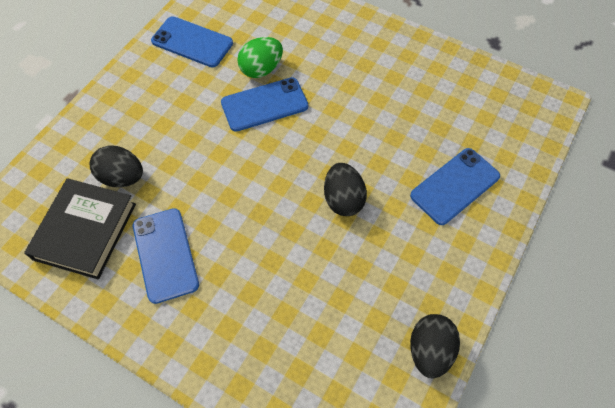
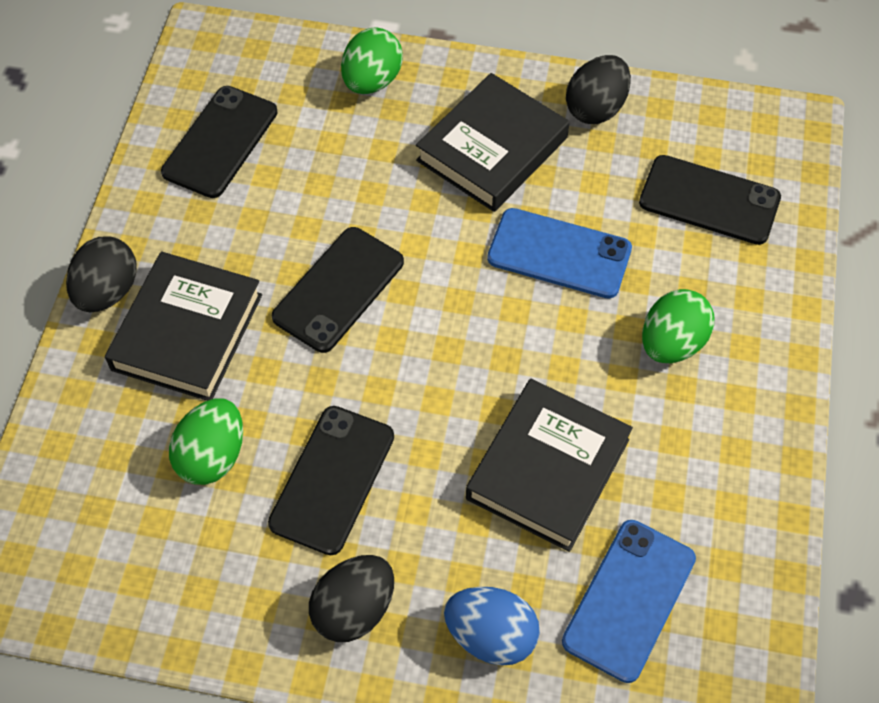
black book: [24,178,136,280] = 1 -> [105,252,262,401] [416,73,569,212] [466,379,633,552] = 3
black phone: none = 0 -> [161,86,278,198] [268,406,394,555] [272,227,404,353] [639,155,781,245] = 4
blue egg: none = 0 -> [444,587,540,666] = 1
blue phone: [133,208,199,304] [151,16,233,67] [221,77,308,132] [410,148,500,225] = 4 -> [487,208,632,299] [562,520,696,683] = 2
green egg: [237,37,283,78] = 1 -> [169,398,243,485] [341,28,403,94] [642,289,714,363] = 3

